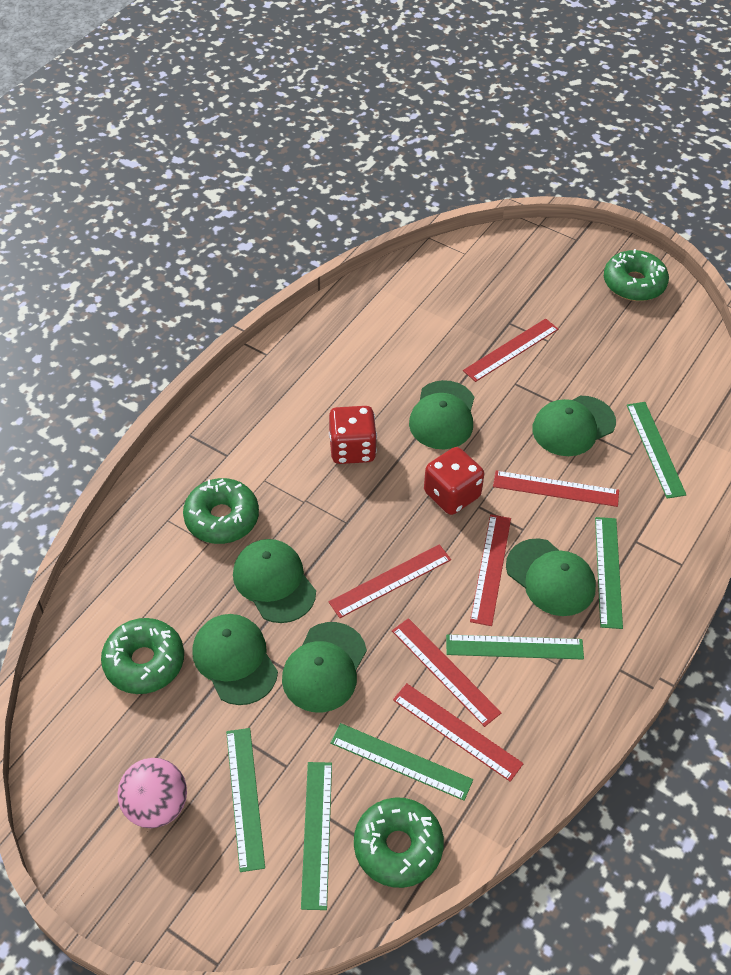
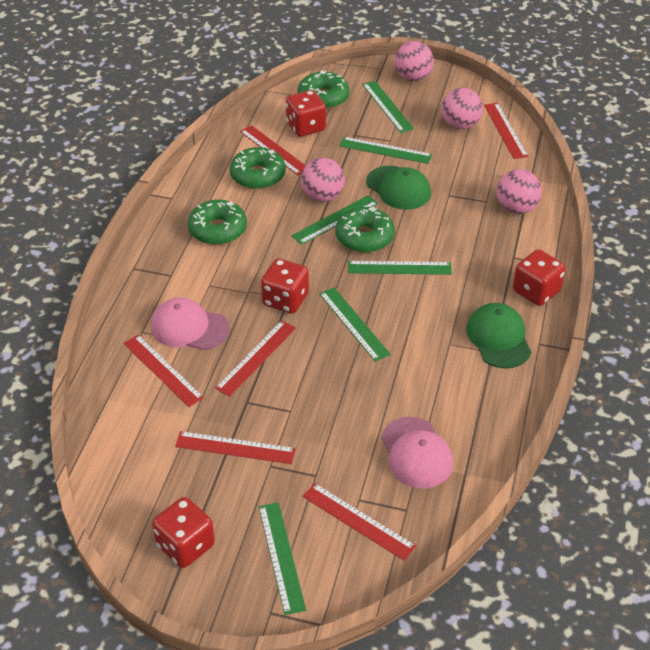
green cap: [192,614,278,705] [233,539,316,623] [282,622,367,712] [409,380,474,449] [506,538,596,616] [532,396,616,456] = 6 -> [366,166,431,210] [466,303,531,368] = 2
pink ball: [118,758,187,828] = 1 -> [301,158,345,202] [395,41,434,81] [441,88,483,129] [497,169,542,214] = 4
pink cap: none = 0 -> [151,298,229,350] [381,417,453,488] = 2
red dice: [329,406,377,464] [424,447,484,515] = 2 -> [152,497,215,568] [261,259,309,314] [286,90,326,137] [513,249,565,306] = 4

